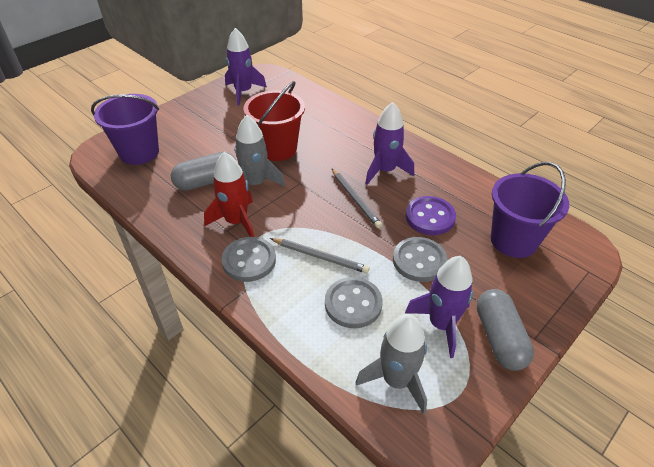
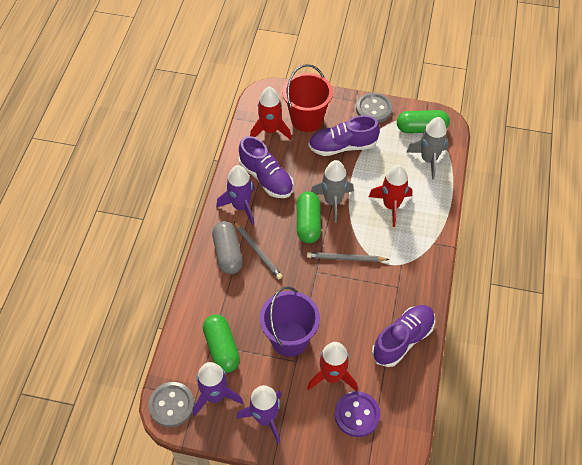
green capsule: none = 0 -> [203,314,240,373] [297,191,321,243] [397,110,450,133] = 3
grey button: [222,237,276,282] [325,277,382,328] [393,237,447,282] = 3 -> [148,382,194,427] [356,93,392,123] = 2
grey capsule: [171,152,236,191] [477,289,534,371] = 2 -> [212,221,243,274] = 1
purple bucket: [91,94,159,165] [491,162,569,258] = 2 -> [260,286,320,357] = 1
purple shoe: none = 0 -> [239,136,294,198] [308,115,380,156] [372,305,435,367] = 3
red rocket: [204,152,254,237] = 1 -> [250,87,292,140] [307,342,358,391] [369,164,412,227] = 3

